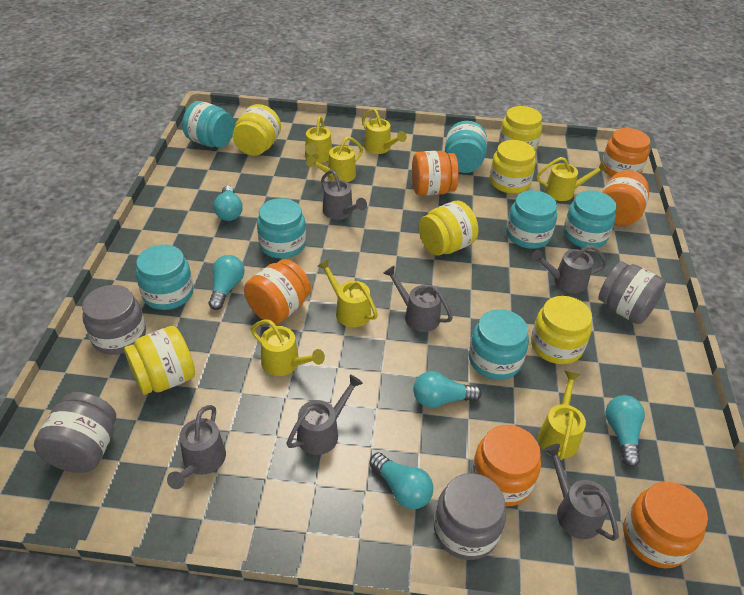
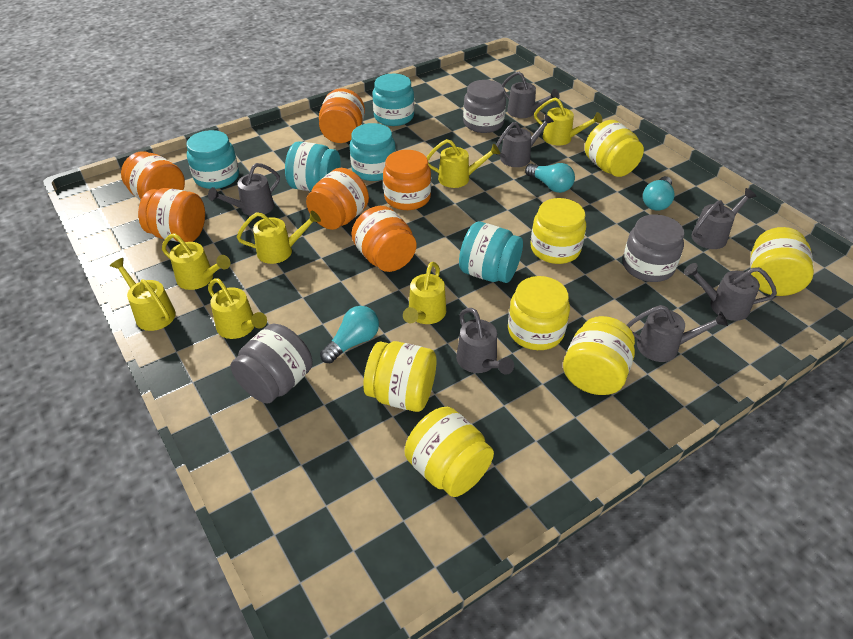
grey jar: [34,392,116,473] [82,285,146,355] [434,473,506,560] [598,261,666,324] = 4 -> [231,324,313,404] [463,80,506,133] [623,214,684,282] = 3
grey watering can: [167,405,226,489] [287,374,363,455] [321,170,367,220] [383,266,453,332] [531,245,607,293] [544,444,619,541] = 6 -> [208,163,280,216] [456,308,514,375] [496,114,554,167] [502,72,560,118] [627,305,728,362] [684,263,777,321] [692,188,757,249] = 7
turquoise jar: [136,245,193,310] [182,101,235,148] [257,198,306,259] [445,121,487,173] [469,309,529,380] [506,190,557,249] [563,190,617,248] = 7 -> [187,130,239,189] [285,141,341,192] [350,123,396,181] [373,73,414,126] [459,222,523,283] = 5
turquoise light bulb: [209,255,244,310] [214,186,243,221] [370,452,433,509] [413,371,481,408] [606,395,645,467] = 5 -> [320,306,379,363] [525,163,575,193] [643,176,675,211] = 3
yellow jar: [124,326,195,395] [233,104,281,156] [419,201,478,256] [490,140,536,194] [499,106,542,151] [531,296,592,364] = 6 -> [363,341,436,412] [405,407,494,497] [508,276,570,350] [530,198,586,264] [563,316,635,395] [585,120,644,177] [750,227,814,296] = 7

